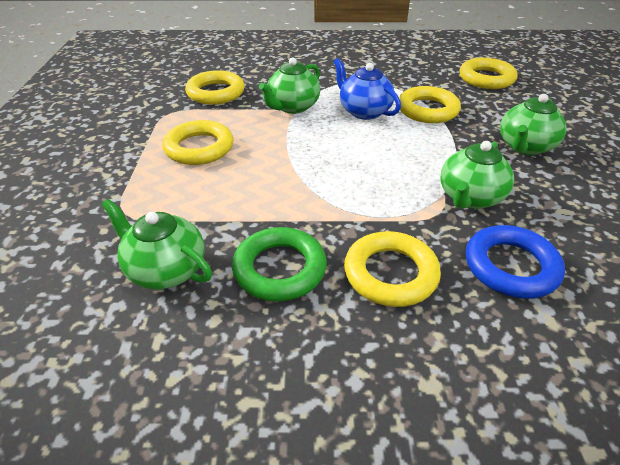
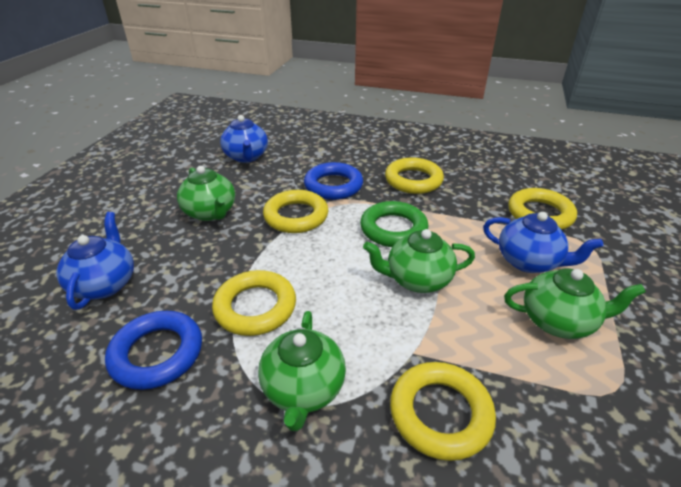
blue ring: [466,225,565,299] = 1 -> [105,311,202,390] [304,162,363,200] = 2
blue teapot: [333,58,401,120] = 1 -> [56,212,134,310] [220,115,268,163] [483,212,603,273] = 3

